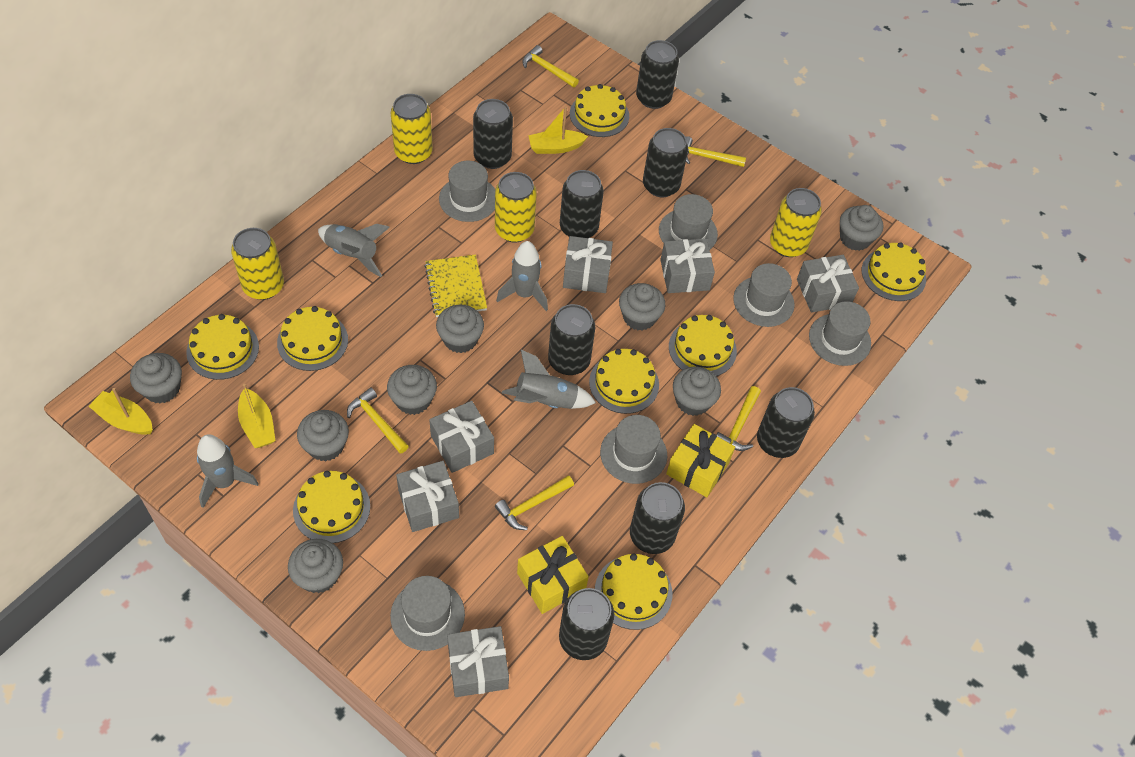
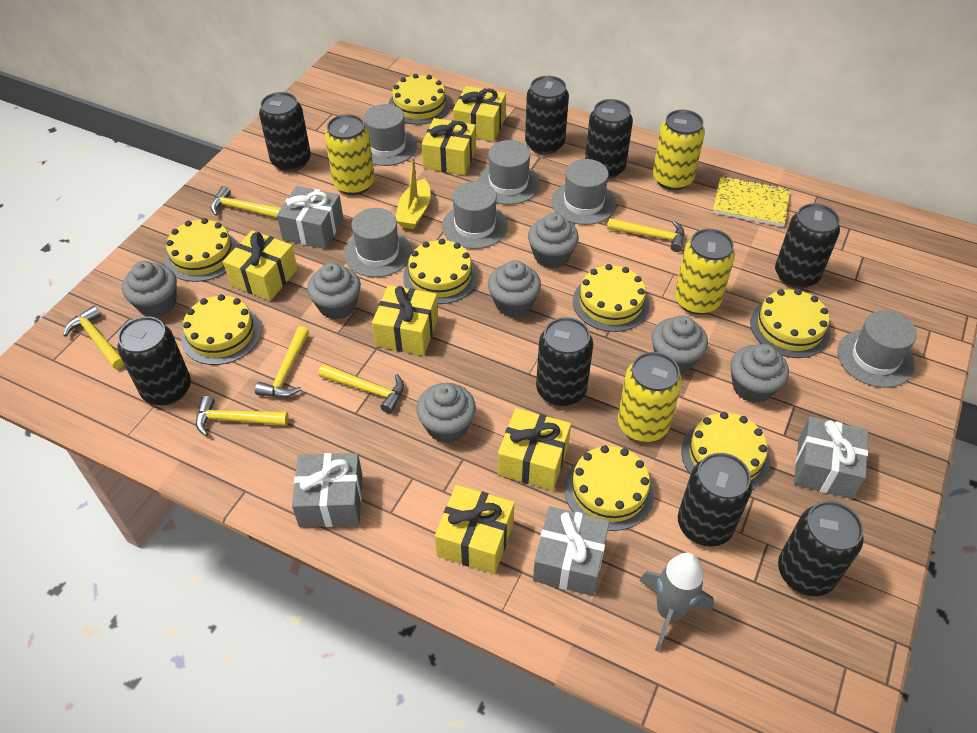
grey cupcake: [130,353,182,403] [288,539,343,593] [297,410,349,462] [387,365,437,415] [436,305,484,353] [619,283,666,331] [673,367,721,416] [840,205,883,251] = 8 -> [122,261,177,318] [307,263,361,320] [416,383,476,443] [488,260,541,317] [528,213,579,268] [651,316,708,374] [730,344,789,403] = 7
grey gift: [396,461,459,532] [429,401,494,473] [447,626,509,697] [563,236,613,293] [660,239,715,293] [797,255,859,312] = 6 -> [277,186,343,249] [292,453,363,527] [533,506,610,596] [794,416,868,499] = 4
grey rocket: [197,434,259,508] [318,224,390,277] [496,241,548,311] [502,350,596,409] = 4 -> [639,552,714,652] = 1
yellow boat: [89,388,153,435] [238,384,276,448] [528,106,588,154] = 3 -> [396,157,431,229] = 1
yellow gift: [517,536,589,614] [666,424,735,497] = 2 -> [223,230,298,301] [372,285,438,356] [421,118,476,175] [435,485,514,574] [453,86,506,142] [498,408,571,491] = 6
yellow hammer: [347,388,409,454] [495,475,574,530] [522,45,579,88] [686,136,746,167] [717,386,761,451] = 5 -> [63,306,124,369] [196,396,289,436] [210,186,281,218] [255,326,309,398] [319,364,404,413] [607,218,684,252] = 6

